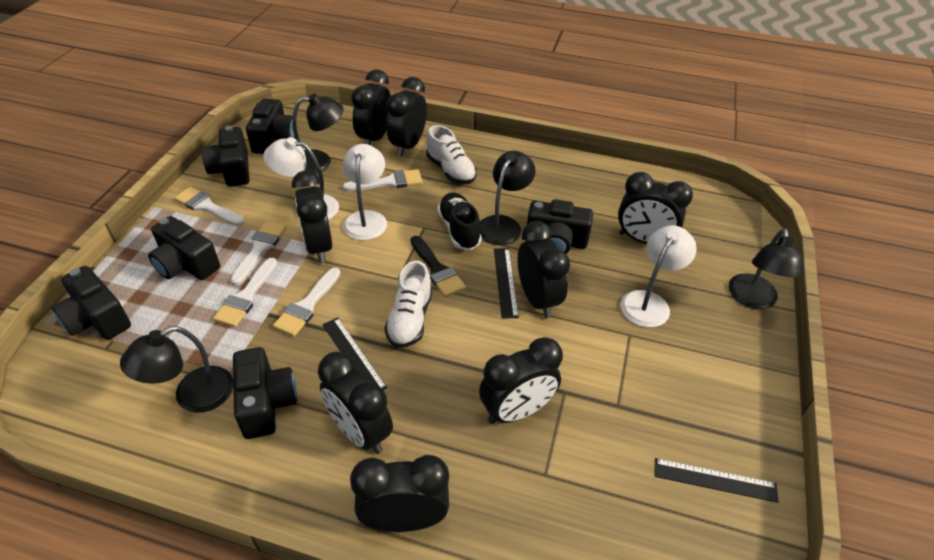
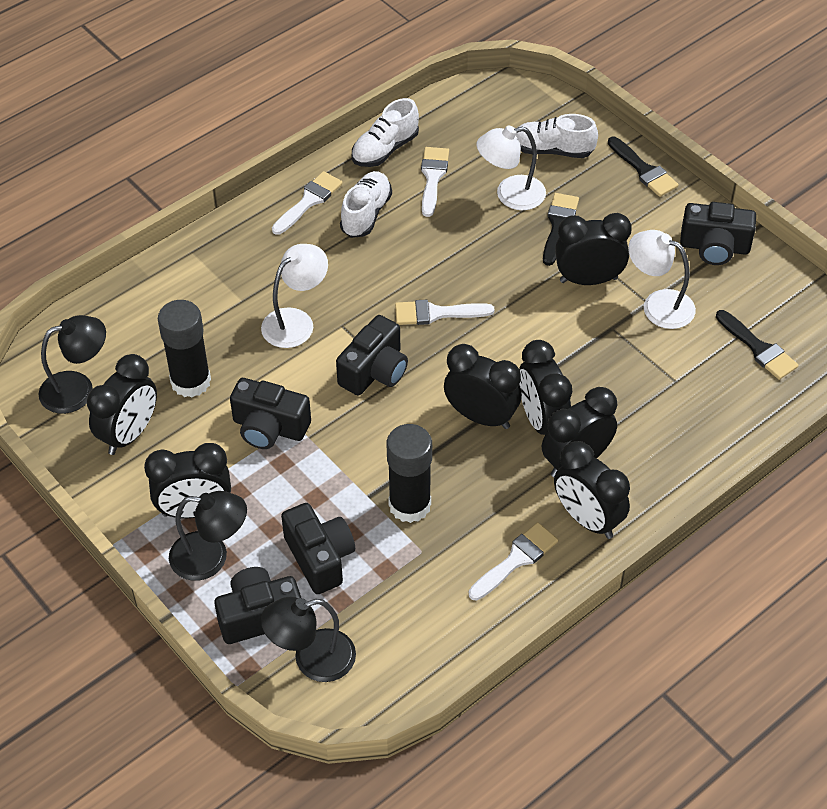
black brush: [410,236,466,297] = 1 -> [543,193,579,266] [608,137,679,197] [716,310,798,380] = 3
black camera: [52,266,131,340] [148,216,220,280] [202,126,249,187] [233,347,297,439] [246,99,295,154] [527,199,593,254] = 6 -> [214,567,301,644] [230,378,311,449] [281,503,355,594] [336,315,408,396] [680,202,756,265] = 5
black clock: [292,171,332,263] [318,352,393,454] [350,455,449,532] [351,70,391,145] [387,77,427,157] [479,337,563,424] [518,221,570,318] [618,172,693,244] = 8 -> [87,354,157,455] [144,443,231,518] [444,344,522,429] [519,340,572,435] [542,387,617,477] [554,441,630,539] [555,213,632,285] = 7
black glue stick: none = 0 -> [158,300,211,397] [386,424,432,523] = 2
black lamp: [120,326,233,413] [292,94,343,174] [480,151,536,245] [728,228,804,309] = 4 -> [39,315,106,414] [169,491,247,581] [261,597,356,682] = 3
black ruler: [322,317,387,390] [494,248,519,319] [654,458,779,503] = 3 -> none = 0
black shoe: [437,192,482,250] = 1 -> none = 0
white brush: [174,187,244,226] [213,258,277,327] [231,221,287,286] [273,267,341,337] [343,169,423,191] = 5 -> [272,171,343,235] [395,300,494,325] [421,147,449,217] [469,522,558,601] = 4
white shoe: [385,261,432,348] [426,125,477,184] = 2 -> [340,171,392,238] [352,98,419,167] [515,114,598,158] = 3

